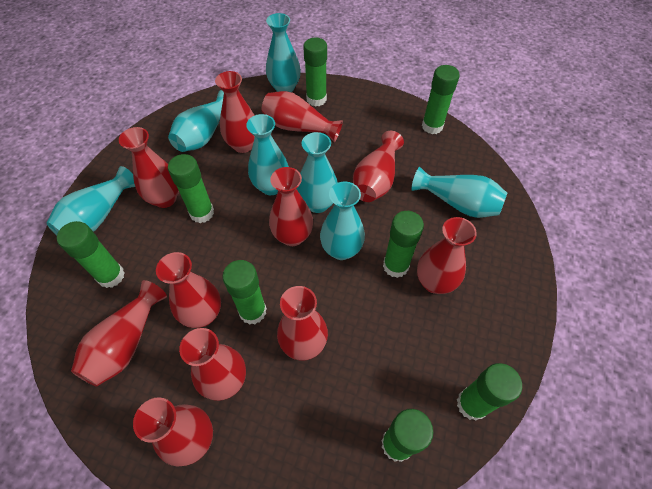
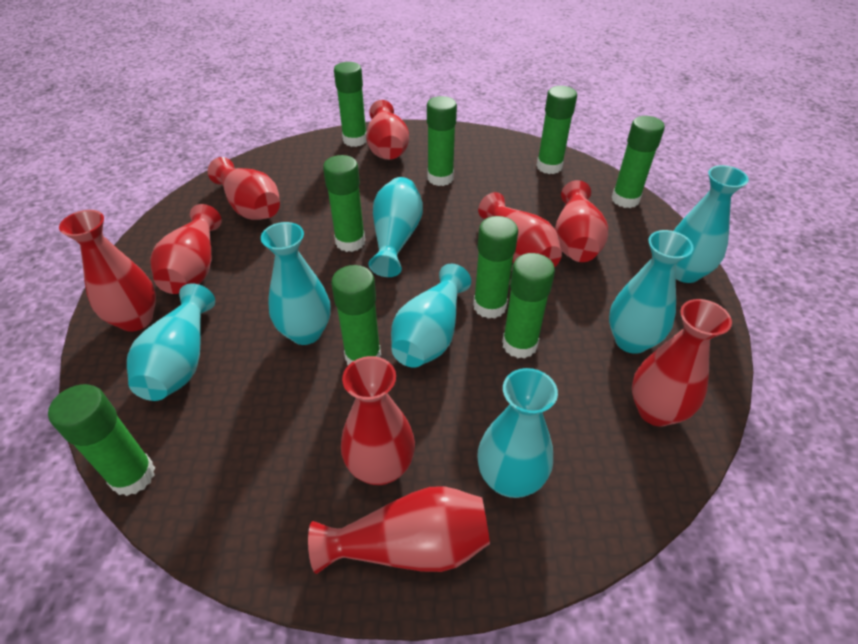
green glue stick: [57,221,125,288] [168,154,214,223] [222,260,267,325] [303,38,327,107] [381,409,433,462] [383,211,424,278] [422,65,460,134] [457,363,522,421] = 8 -> [48,384,155,496] [323,155,365,252] [331,265,381,365] [334,62,367,147] [427,96,457,186] [473,216,518,319] [502,253,555,358] [536,86,577,174] [611,116,665,208] = 9
red vase: [71,280,167,387] [119,127,179,208] [133,397,213,466] [156,252,221,328] [179,328,246,401] [215,71,255,153] [262,91,343,142] [269,167,313,246] [277,286,328,361] [353,131,404,202] [417,217,477,294] = 11 -> [59,210,156,332] [150,204,221,294] [208,157,280,220] [308,486,490,574] [341,356,415,485] [366,100,409,160] [478,192,562,268] [555,180,608,262] [632,299,732,427] = 9

